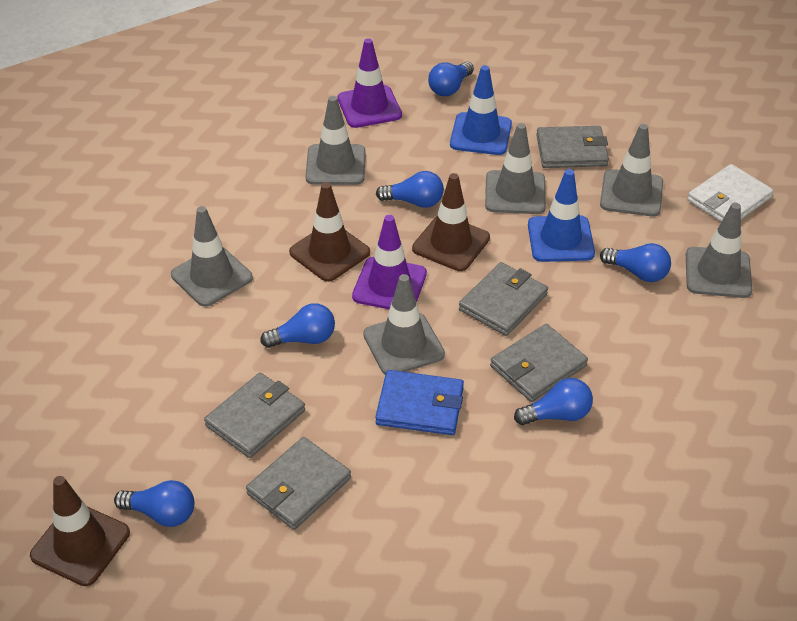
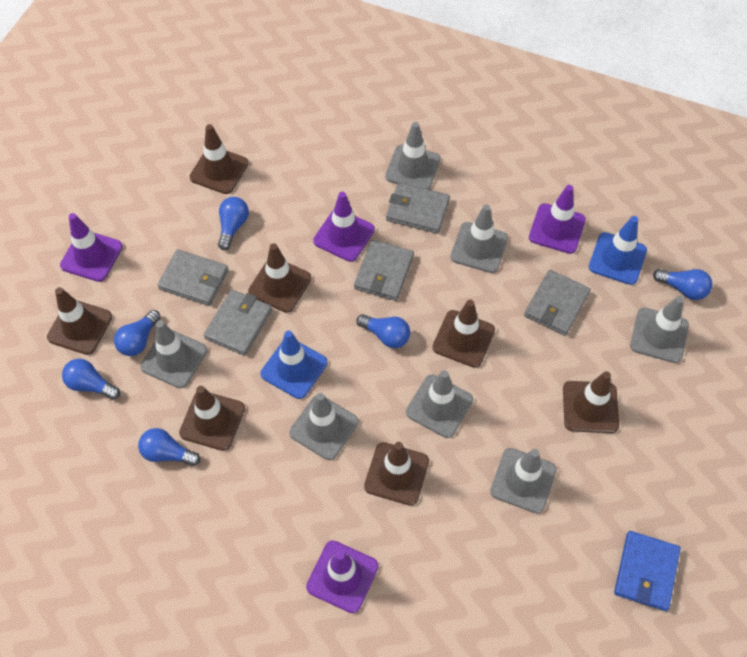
brown traffic cone: [30,476,130,586] [289,182,370,282] [412,173,490,271] = 3 -> [47,287,112,355] [179,386,245,451] [189,124,249,194] [248,243,312,313] [364,442,429,506] [432,300,495,368] [563,371,619,433] = 7
grey traffic cone: [171,206,253,307] [306,96,366,185] [363,274,445,374] [485,123,546,214] [600,124,663,216] [686,202,752,298] = 6 -> [141,320,207,388] [289,393,358,460] [385,122,441,189] [406,370,473,438] [450,204,508,273] [490,448,557,514] [630,296,689,363] = 7
purple traffic cone: [338,38,402,128] [352,215,427,310] = 2 -> [60,213,123,282] [306,540,379,613] [313,192,375,262] [529,185,586,254] = 4
white wallet: [687,164,774,222] = 1 -> none = 0

